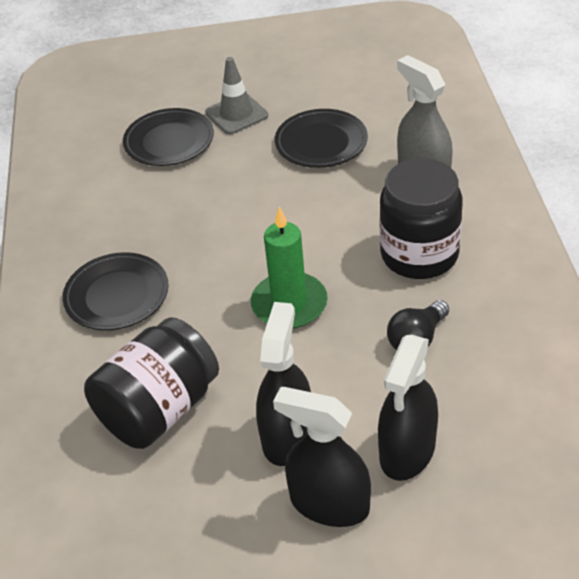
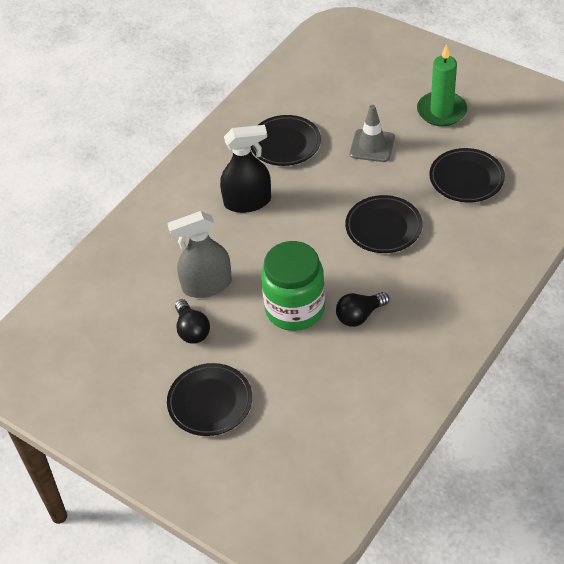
black jar: [84,317,219,449] [380,158,463,279] = 2 -> none = 0
black light bulb: [387,300,449,350] = 1 -> [175,299,210,344] [336,292,389,327] = 2
black plate: [63,252,169,330] [123,108,214,166] [275,109,368,168] = 3 -> [167,363,252,436] [251,115,321,166] [345,195,423,253] [429,148,505,202] = 4
black spray bottle: [256,302,311,466] [273,387,371,527] [378,335,438,481] = 3 -> [220,125,271,213] = 1
green jar: none = 0 -> [261,241,325,331] = 1

